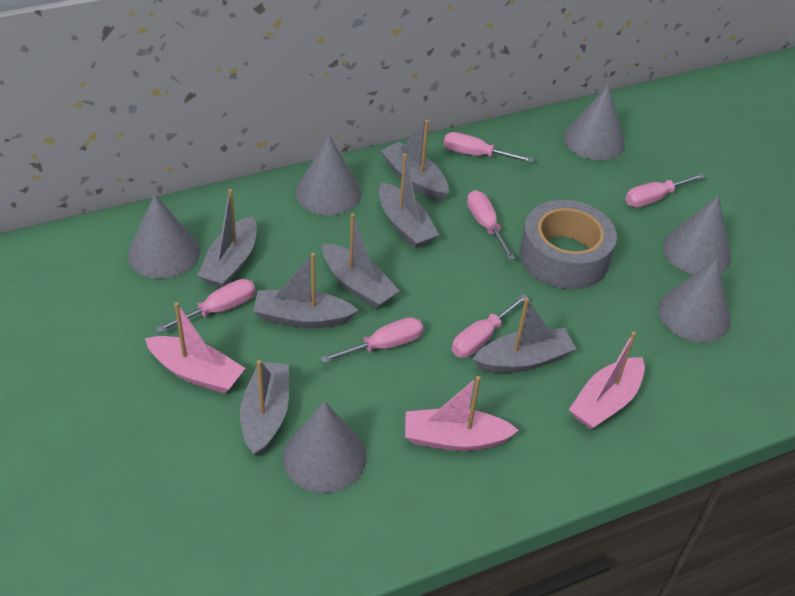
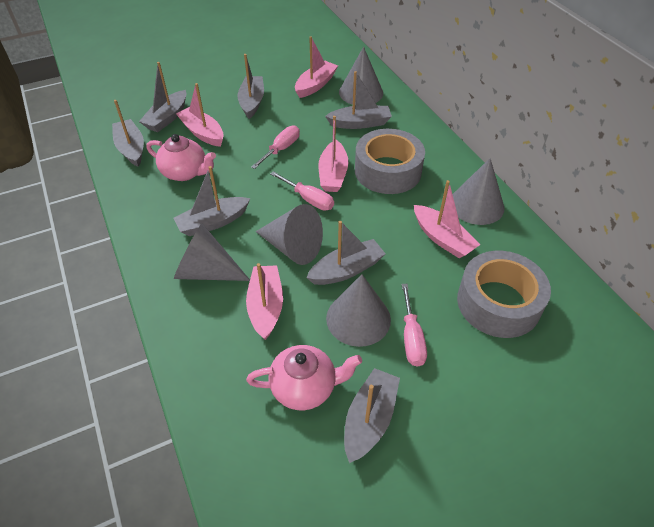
grey cone: [128,194,200,279] [283,401,366,493] [296,135,362,215] [564,85,625,161] [658,259,731,343] [663,195,731,275] = 6 -> [174,223,250,281] [256,204,323,265] [326,274,391,347] [339,47,383,105] [452,158,504,225] = 5
grey tape: [520,200,617,289] = 1 -> [355,129,425,194] [457,251,551,338] = 2
pink boat: [145,302,245,394] [405,376,519,451] [569,332,645,429] = 3 -> [176,83,223,147] [246,263,283,340] [295,36,338,98] [318,116,348,192] [414,180,481,258] = 5
pink screwdriver: [155,279,256,333] [320,317,423,363] [444,132,534,163] [452,294,528,358] [467,190,516,261] [625,173,705,208] = 6 -> [251,125,300,169] [270,171,334,211] [402,284,427,367] = 3
pink teapot: none = 0 -> [147,134,216,181] [246,345,362,410] = 2

